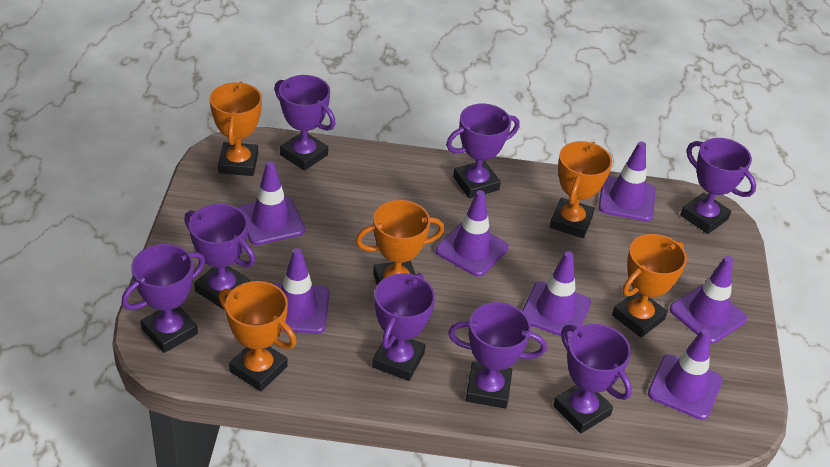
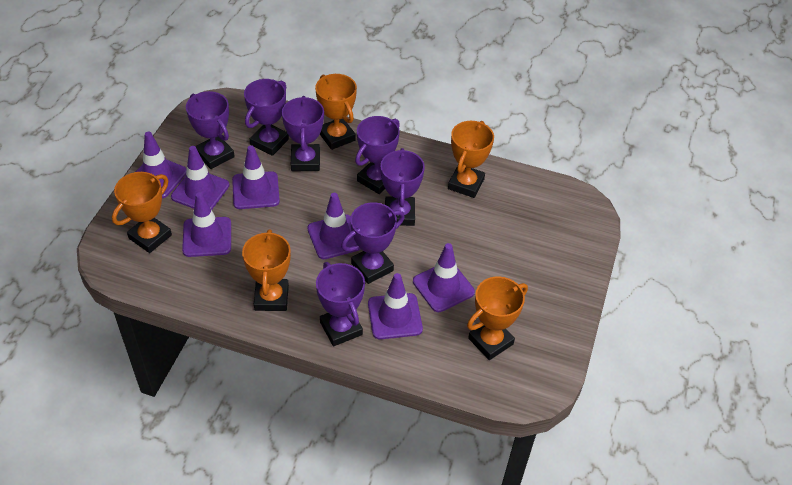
purple trophy: [122,244,205,353] [184,204,256,309] [274,75,336,171] [372,273,435,381] [446,104,520,198] [448,302,547,409] [553,324,632,434] [680,138,756,234] = 8 -> [186,91,235,169] [244,79,289,156] [282,96,324,171] [316,262,365,346] [341,202,405,284] [355,116,400,194] [380,148,425,226] = 7

